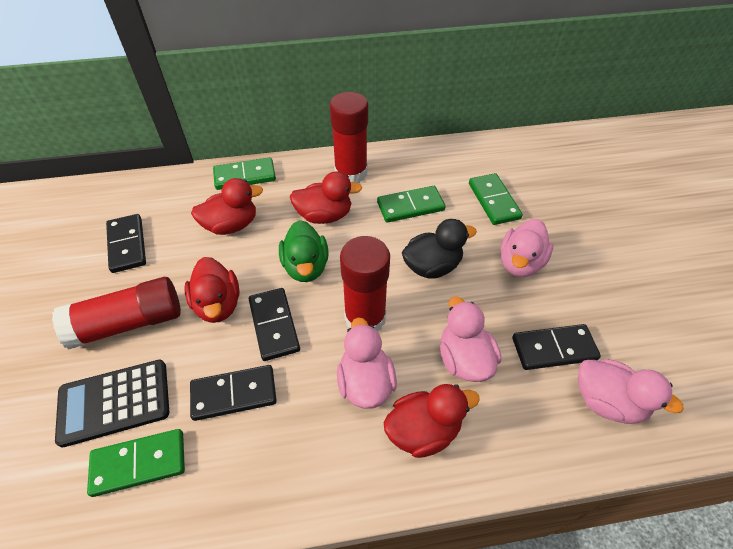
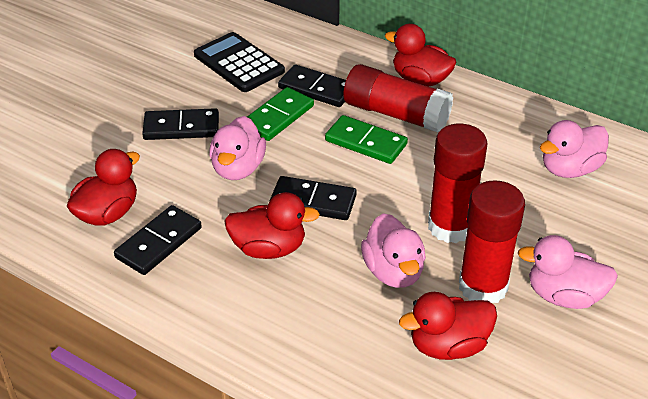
black duck: [402,219,477,279] = 1 -> none = 0
green domino: [87,429,185,497] [213,157,276,190] [377,186,446,223] [469,173,523,225] = 4 -> [247,87,314,141] [325,115,408,164] = 2
green duck: [279,220,329,282] = 1 -> none = 0

